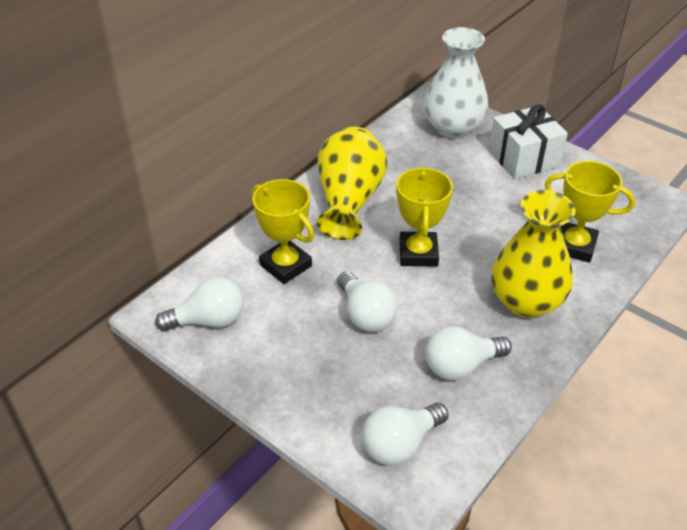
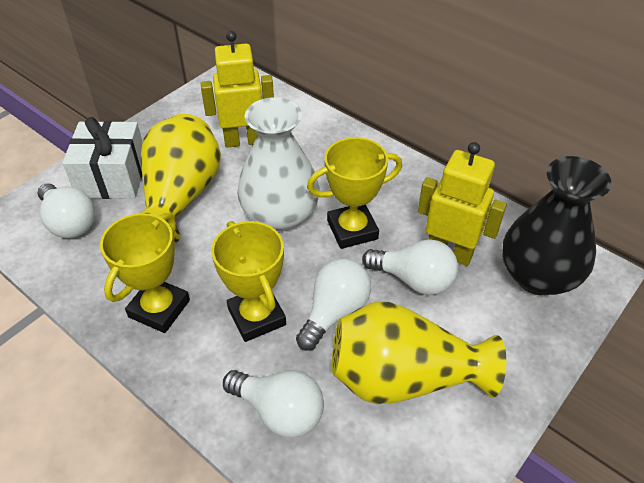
black vase: none = 0 -> [502,156,612,295] = 1
yellow robot: none = 0 -> [201,31,274,147] [418,142,507,266] = 2

